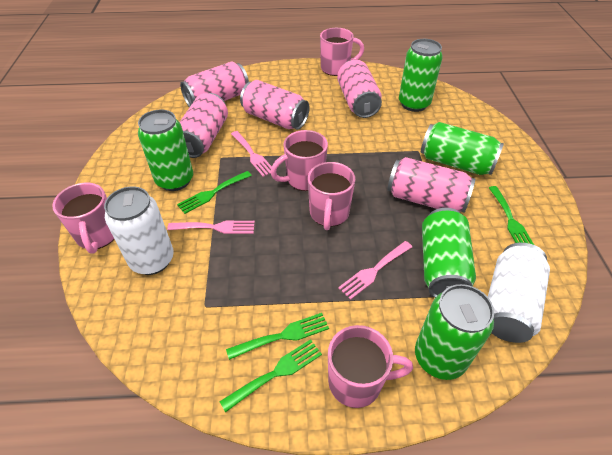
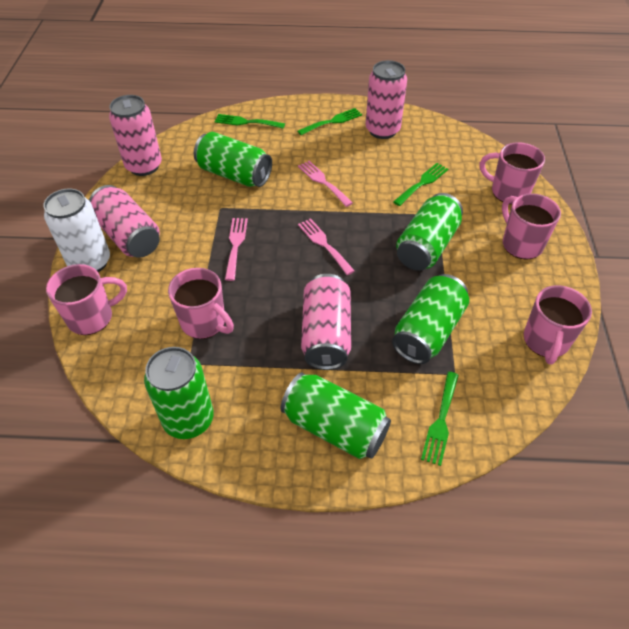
pink can: [180,62,249,108] [180,93,228,158] [240,80,310,130] [337,60,382,118] [387,157,475,213] = 5 -> [89,185,160,258] [109,95,162,176] [301,274,351,370] [366,60,407,139] = 4
white can: [104,186,174,275] [488,243,550,343] = 2 -> [43,189,110,272] = 1

